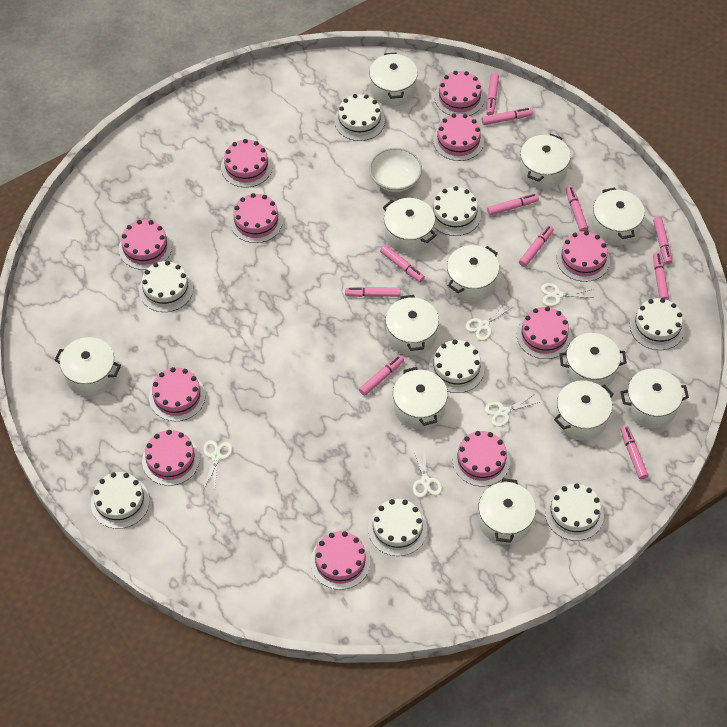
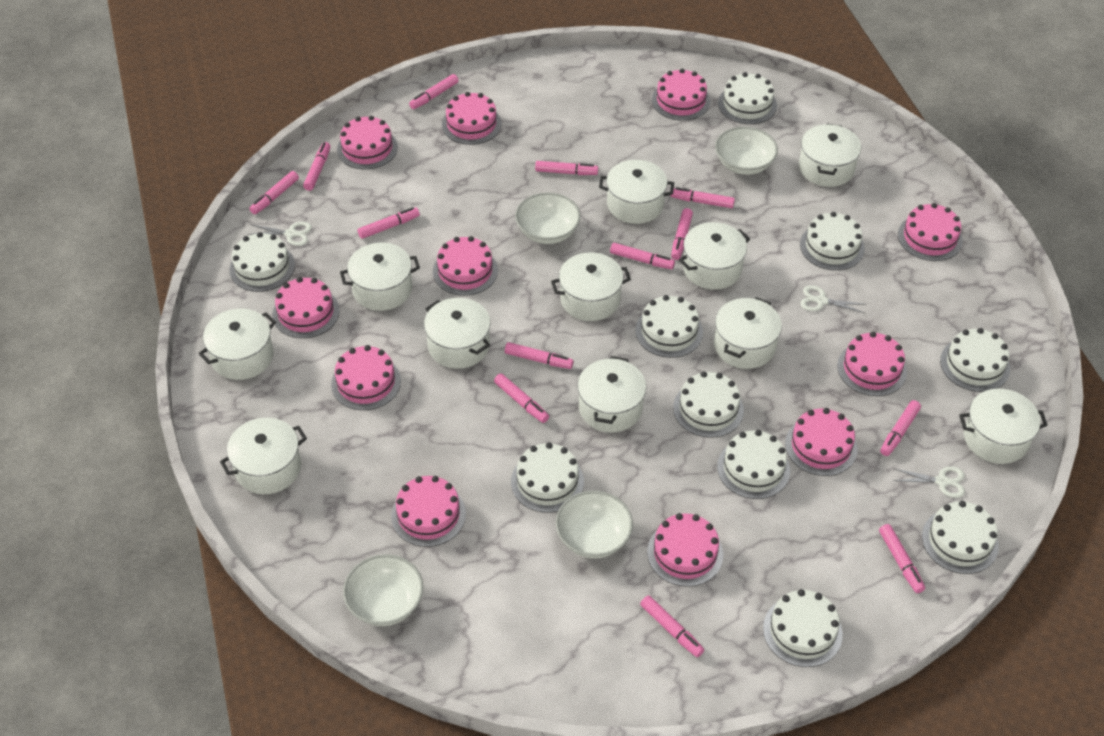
pink marker: [345,287,400,297] [359,355,404,396] [380,245,425,282] [482,108,533,125] [486,73,499,115] [487,194,539,216] [519,225,554,267] [566,186,588,232] [620,426,648,480] [653,217,672,265] [653,252,669,300] = 11 -> [249,171,299,215] [303,142,331,191] [358,207,420,239] [409,74,459,109] [494,374,549,423] [505,342,574,369] [535,161,598,175] [610,243,675,269] [640,595,704,657] [670,187,735,208] [671,208,693,260] [879,524,925,593] [880,400,921,456] = 13
white bowl: [369,148,422,192] = 1 -> [343,554,423,626] [515,193,580,244] [556,491,633,558] [715,127,778,175] = 4
white cake: [91,472,150,529] [139,261,193,312] [334,94,385,141] [368,499,427,556] [429,340,484,393] [430,186,481,236] [545,483,604,541] [630,298,685,350] = 8 -> [229,232,295,292] [511,442,584,513] [635,295,703,358] [673,371,744,438] [717,430,790,499] [718,72,777,124] [763,589,843,667] [800,212,865,270] [922,501,999,574] [940,328,1010,392] = 10
white pot: [54,337,121,396] [369,53,418,106] [383,198,437,254] [385,295,439,356] [393,367,448,430] [447,245,499,302] [478,478,536,545] [520,134,571,189] [554,380,614,441] [559,333,627,389] [592,188,645,245] [620,369,689,428] = 12 -> [199,308,276,380] [220,417,307,494] [340,243,420,311] [424,298,490,369] [551,252,631,321] [577,356,646,433] [599,160,674,224] [679,222,750,290] [714,297,782,369] [799,123,861,187] [959,389,1048,464] = 11
white scissors: [203,440,233,490] [413,448,442,498] [465,303,512,341] [485,395,540,427] [541,283,593,306] = 5 -> [248,222,312,246] [800,285,865,313] [893,466,965,498] = 3

